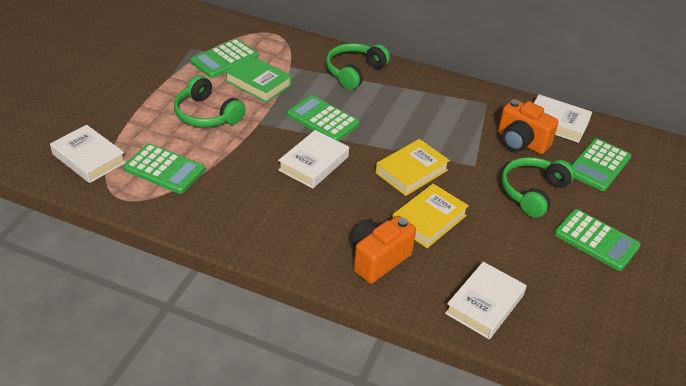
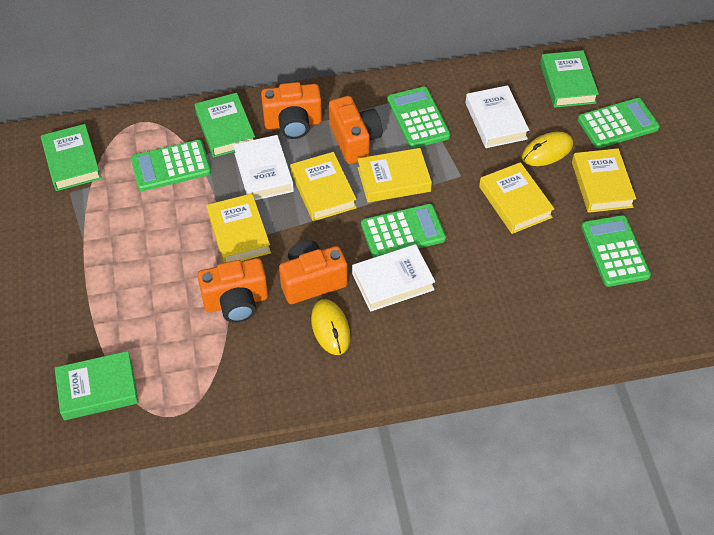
green book: [225,55,292,103] = 1 -> [41,124,102,191] [55,351,139,420] [195,93,255,158] [540,50,599,108] = 4
green headphones: [174,75,246,127] [326,43,390,90] [501,157,575,218] = 3 -> none = 0
orange camera: [351,216,416,284] [498,99,559,154] = 2 -> [197,258,268,322] [261,82,322,139] [279,240,348,304] [329,96,382,164] = 4
white book: [50,125,126,183] [278,130,349,188] [445,262,527,339] [534,95,592,143] = 4 -> [233,135,294,200] [352,244,435,312] [466,85,529,148] = 3
yellow book: [376,139,450,196] [392,184,469,248] = 2 -> [207,193,271,263] [290,152,357,221] [358,148,432,203] [479,162,554,234] [572,148,636,213] = 5
yellow mouse: none = 0 -> [311,299,350,355] [522,132,573,166] = 2

